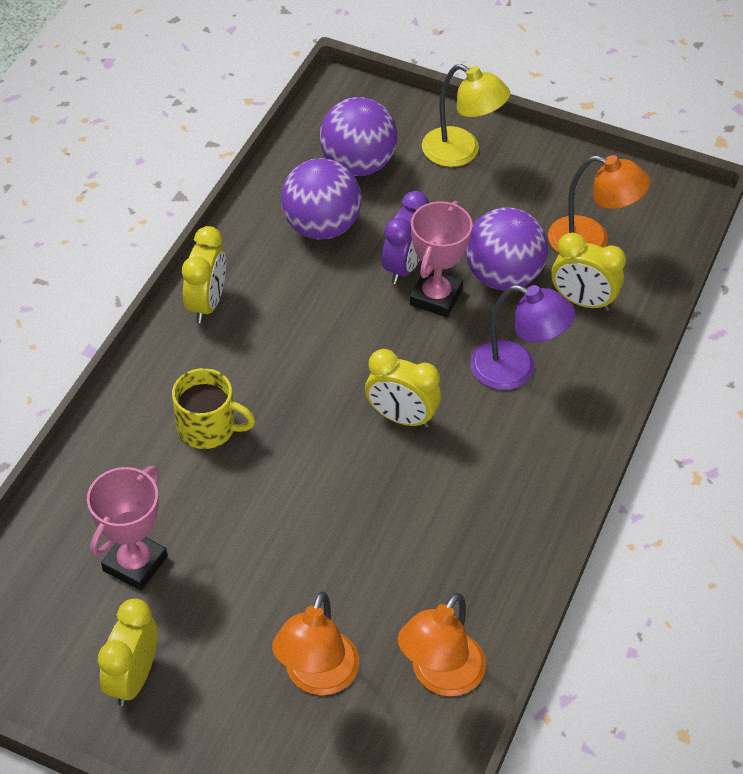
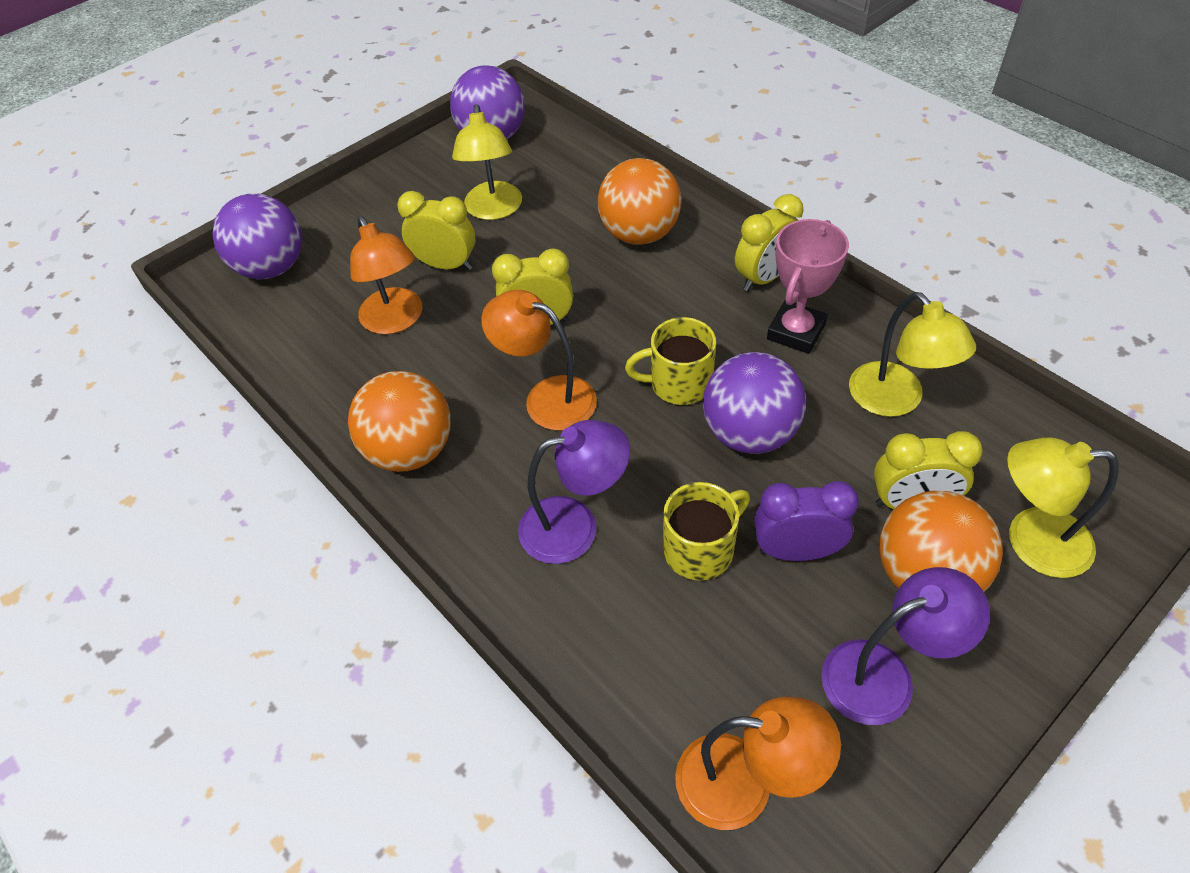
orange ball: none = 0 -> [348,371,451,472] [598,158,681,245] [880,491,1003,592] = 3
pink trophy: [87,466,167,591] [410,201,472,317] = 2 -> [767,219,849,354] = 1
purple lamp: [470,285,575,390] = 1 -> [518,420,630,564] [821,567,990,725] = 2
yellow lamp: [422,64,510,167] = 1 -> [452,104,522,220] [849,292,976,417] [1007,438,1119,578] = 3
yellow mug: [172,368,255,449] = 1 -> [625,317,716,405] [663,482,750,581] = 2

